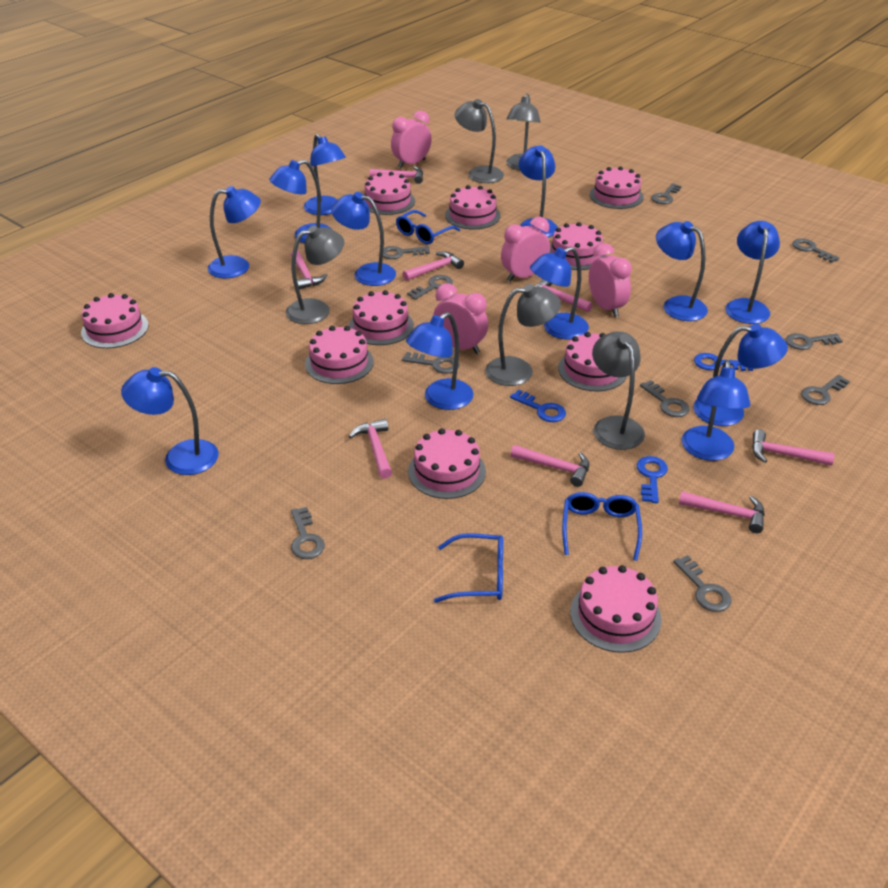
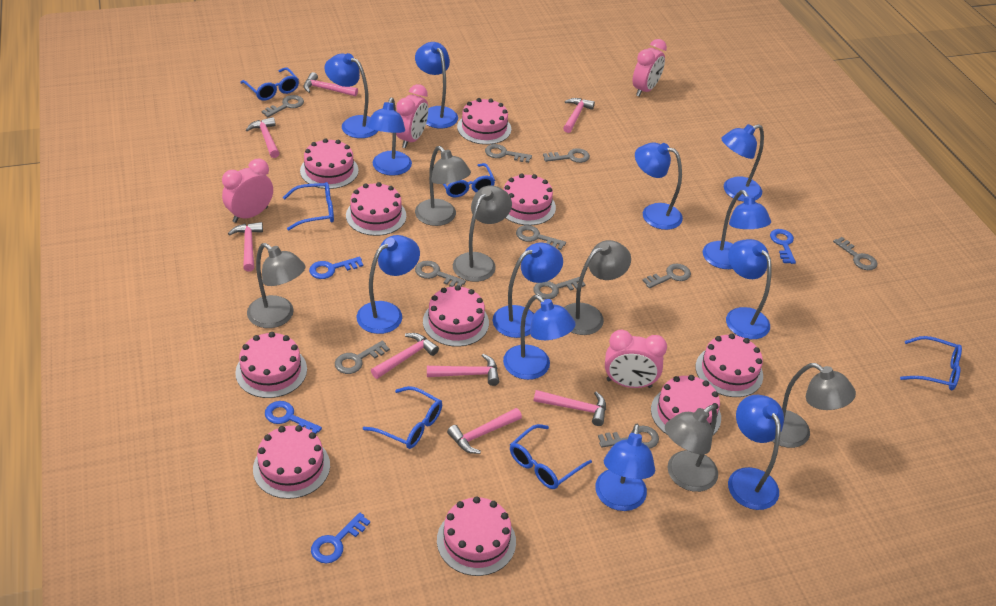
blue glasses: [396,210,460,244] [434,533,503,603] [562,492,642,561] = 3 -> [240,67,299,101] [283,182,334,230] [363,386,442,449] [443,163,495,197] [510,424,592,489] [900,336,962,391] = 6
blue key: [510,390,566,422] [637,456,668,503] [694,353,753,371] = 3 -> [265,401,322,434] [309,257,363,279] [311,512,370,564] [770,229,796,264] = 4
grey lamp: [286,225,344,324] [455,99,504,183] [485,284,561,386] [506,94,541,170] [592,331,645,450] = 5 -> [247,243,306,328] [415,146,471,226] [453,185,512,282] [564,240,631,335] [665,405,718,492] [772,363,856,448] = 6

